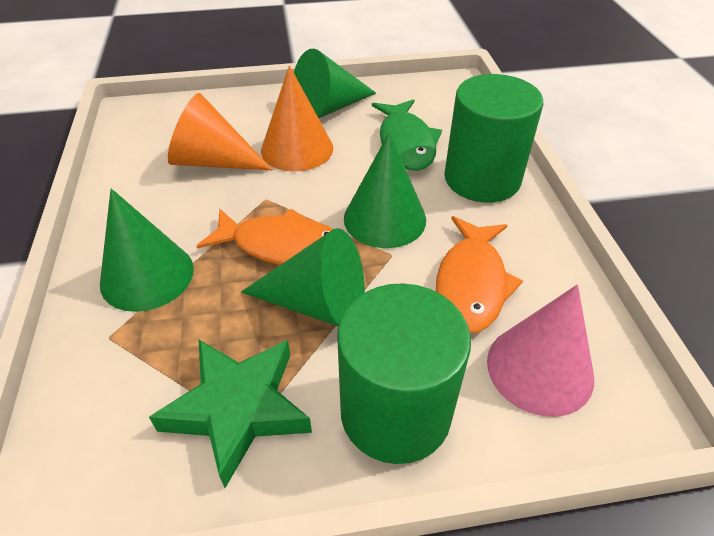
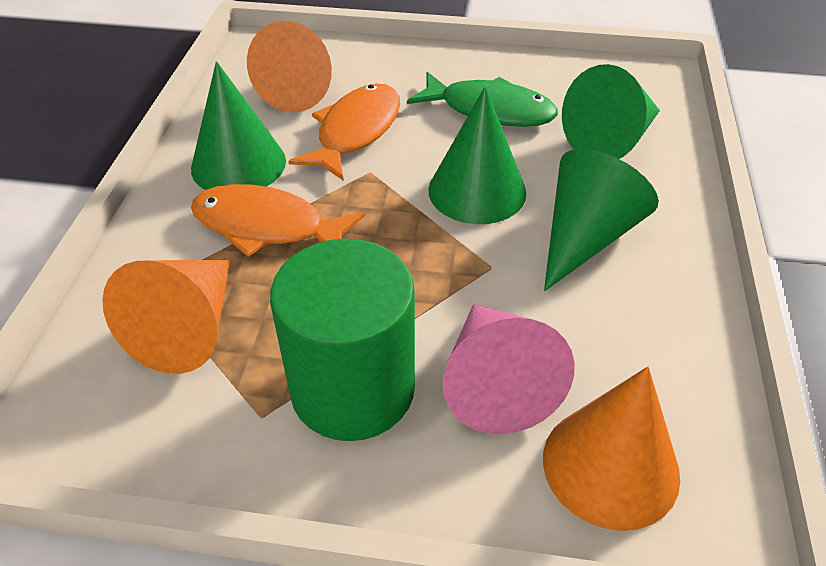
green cylinder: [337,283,471,464] [444,74,543,203] = 2 -> [270,238,415,441] = 1
green star: [149,340,312,488] = 1 -> none = 0
orange cone: [168,93,273,170] [261,66,333,172] = 2 -> [102,260,230,374] [247,21,332,112] [543,367,680,531] = 3

